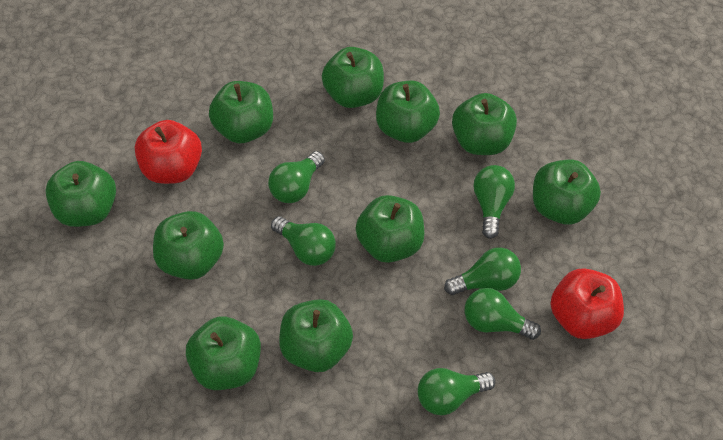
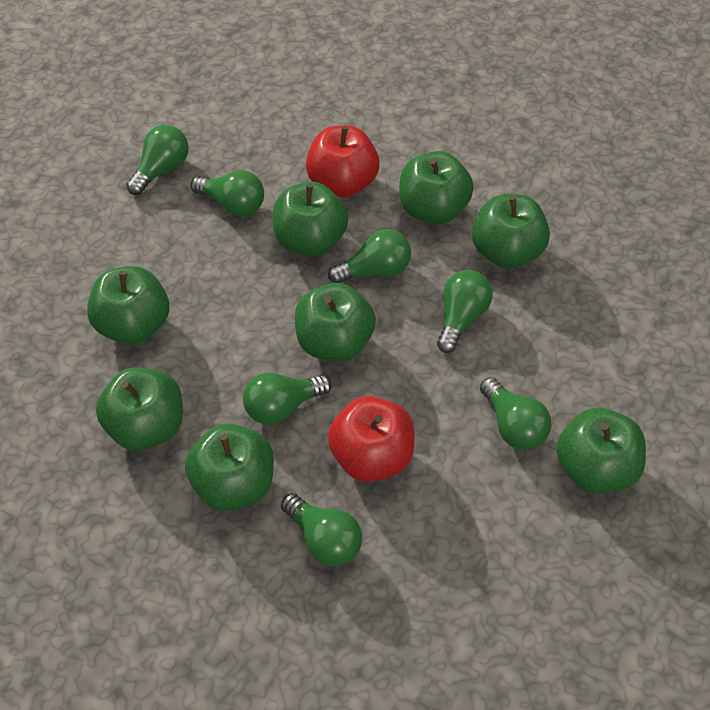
green apple: [45,161,116,227] [153,211,224,280] [186,316,261,390] [209,81,273,143] [279,299,353,372] [322,47,384,108] [356,195,424,263] [376,81,440,143] [452,93,517,155] [533,159,601,225] = 10 -> [87,266,169,344] [96,367,183,451] [185,423,274,511] [273,182,349,256] [295,283,376,362] [399,151,474,224] [472,194,550,269] [556,408,646,494] = 8
green light bulb: [268,151,325,203] [271,216,336,266] [417,368,496,415] [444,247,521,295] [464,288,541,340] [473,165,515,239] = 6 -> [126,125,188,195] [191,170,264,217] [243,373,332,425] [281,493,362,567] [328,229,411,283] [437,270,493,353] [480,377,551,450] = 7

